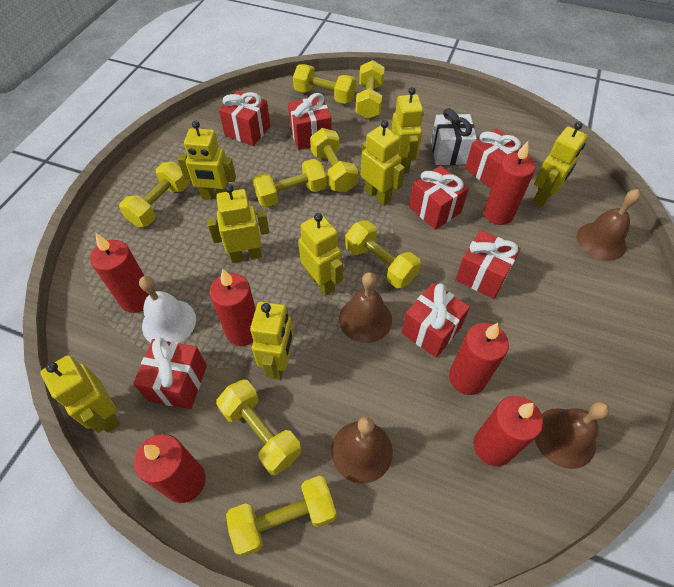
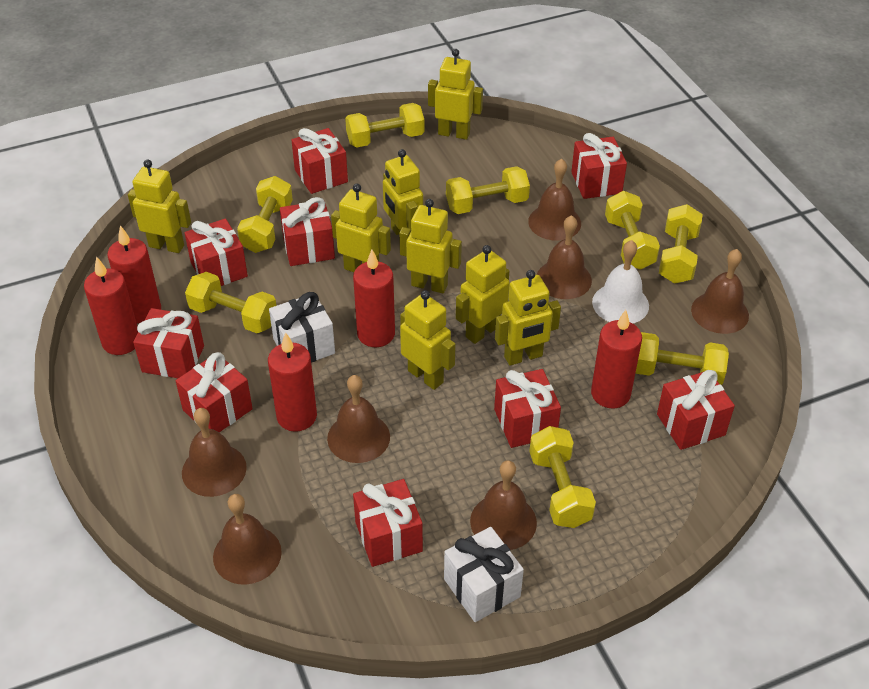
brown bell: [331,417,393,484] [339,272,392,343] [535,402,610,469] [577,189,641,261] = 4 -> [182,408,247,497] [213,494,282,585] [327,375,390,463] [470,460,537,550] [528,158,581,241] [537,215,592,299] [691,249,749,334] = 7
red candle: [90,233,149,313] [134,434,206,503] [209,269,256,346] [449,323,509,395] [473,396,543,466] [484,141,536,225] = 6 -> [84,256,138,355] [107,225,161,324] [268,332,317,432] [353,250,395,347] [591,310,642,408] = 5
red gift: [133,338,207,409] [219,90,270,146] [288,93,332,150] [401,283,470,358] [409,166,469,230] [455,230,521,299] [465,128,522,189] = 7 -> [133,308,204,378] [176,352,253,432] [185,219,248,286] [280,197,335,266] [292,128,348,194] [353,479,423,567] [494,369,561,448] [571,133,627,199] [657,370,735,450] = 9
white gift: [431,108,477,165] = 1 -> [269,292,335,363] [444,527,524,622] = 2

